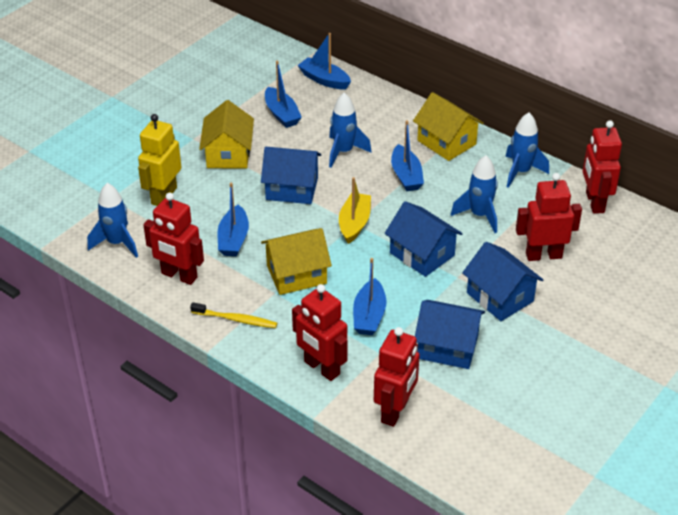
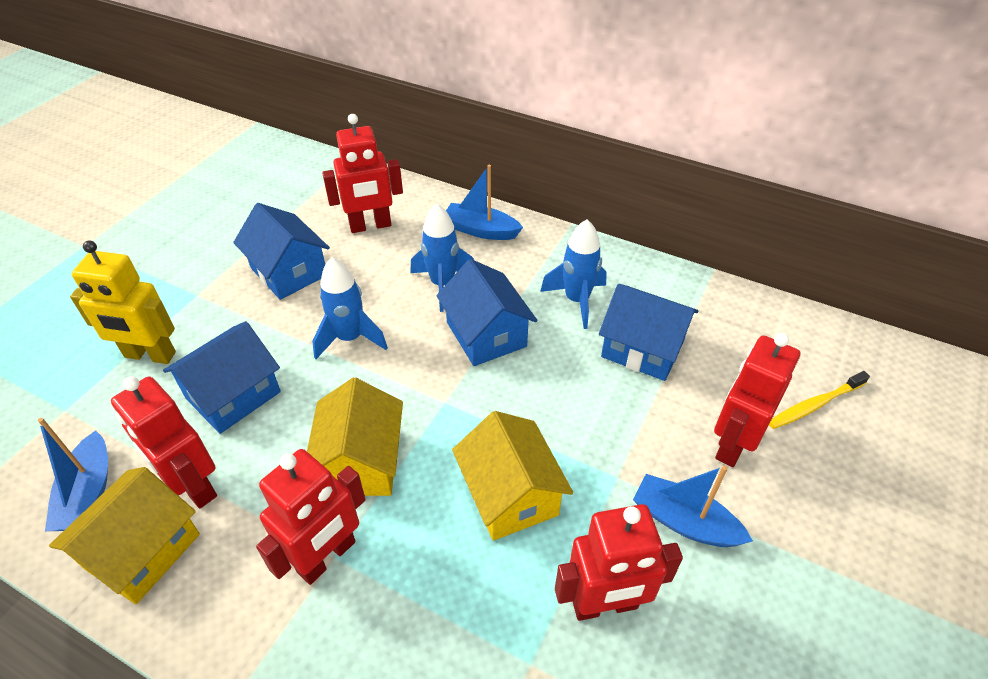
blue boat: [218,182,249,256] [265,60,302,128] [298,33,351,89] [353,258,386,335] [391,120,424,191] = 5 -> [38,418,108,531] [446,165,523,240] [633,466,753,547] = 3
blue rocket: [87,183,138,258] [329,93,372,168] [451,155,498,233] [505,112,549,188] = 4 -> [312,257,388,359] [410,203,474,312] [540,219,607,329] = 3
yellow boat: [339,177,371,244] = 1 -> none = 0

